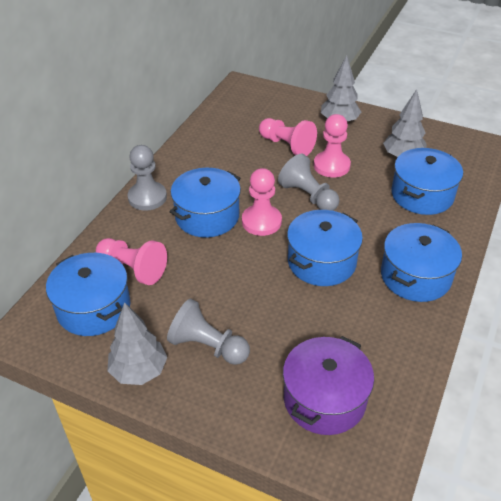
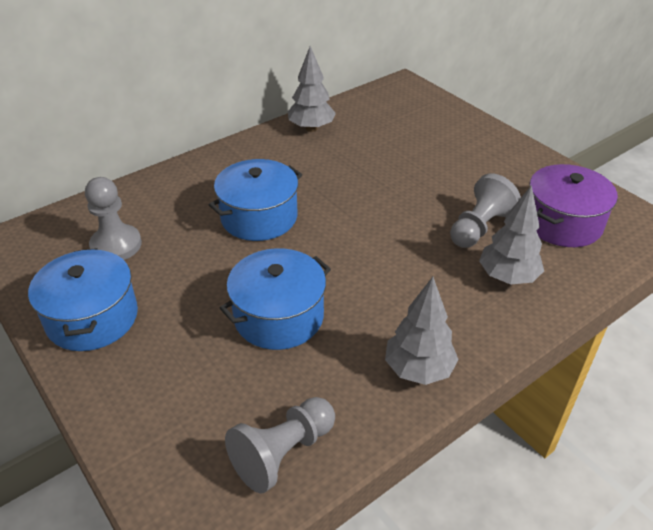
blue pot: [46,253,130,336] [169,168,241,238] [287,210,363,286] [381,223,462,302] [391,148,463,215] = 5 -> [28,248,138,351] [209,159,302,241] [220,248,331,350] = 3
pink pawn: [96,238,167,285] [242,168,282,236] [259,118,317,156] [314,114,351,178] = 4 -> none = 0

